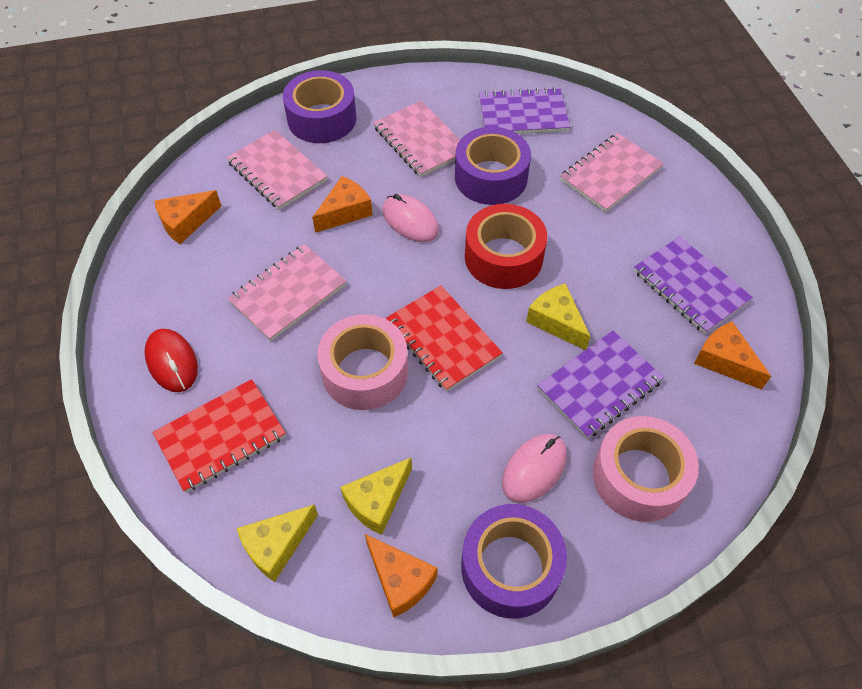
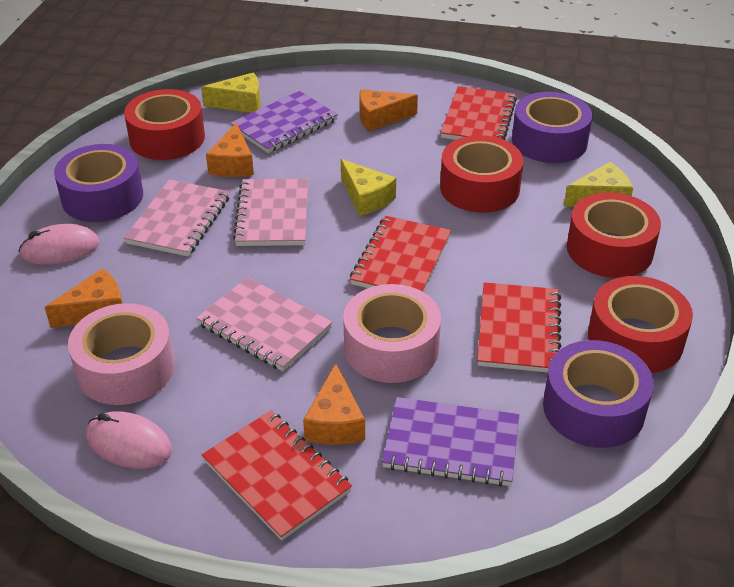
pink notebook: [227,130,328,210] [228,244,347,341] [373,101,460,177] [560,133,664,212] = 4 -> [124,180,229,256] [196,277,332,371] [233,179,308,246] = 3
purple notebook: [479,87,570,134] [537,330,664,439] [634,236,753,334] = 3 -> [230,91,338,153] [382,397,519,487] = 2
red mouse: [144,329,198,392] = 1 -> none = 0
red notebook: [152,379,286,493] [386,285,503,392] = 2 -> [202,410,352,541] [350,216,451,292] [440,86,517,140] [477,282,561,372] = 4
red tape: [465,204,547,289] = 1 -> [124,89,205,160] [440,135,523,213] [567,193,661,278] [588,276,693,373] = 4

